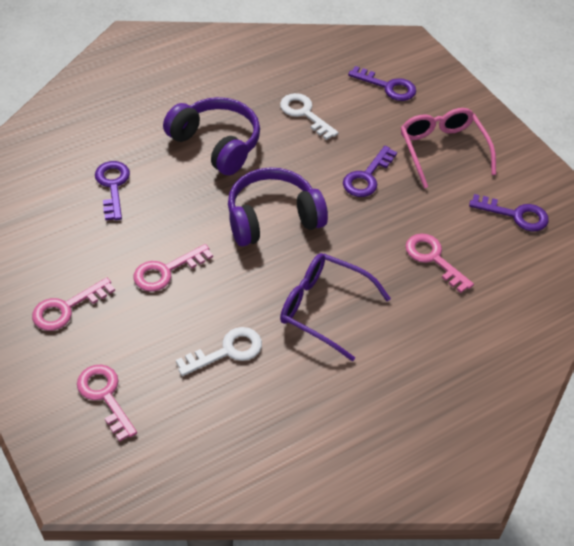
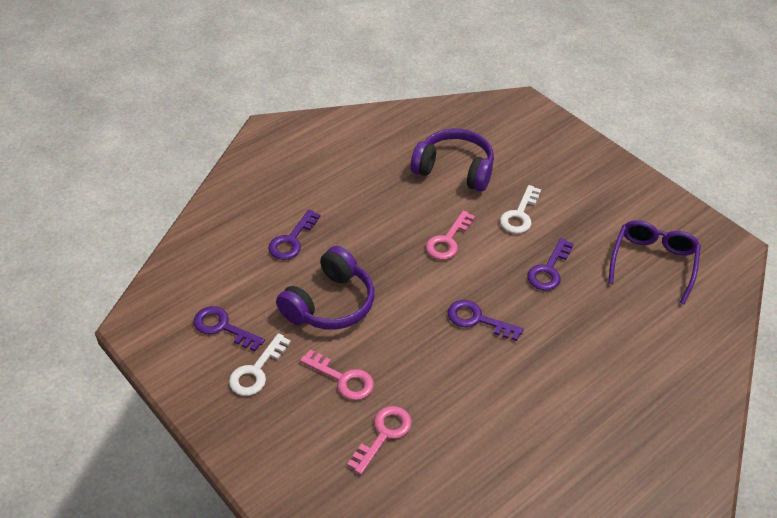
pink glasses: [401,108,496,189] = 1 -> none = 0
pink key: [32,278,115,331] [77,365,137,442] [134,244,213,292] [405,234,474,293] = 4 -> [300,350,374,400] [347,406,412,475] [426,210,475,260] = 3

